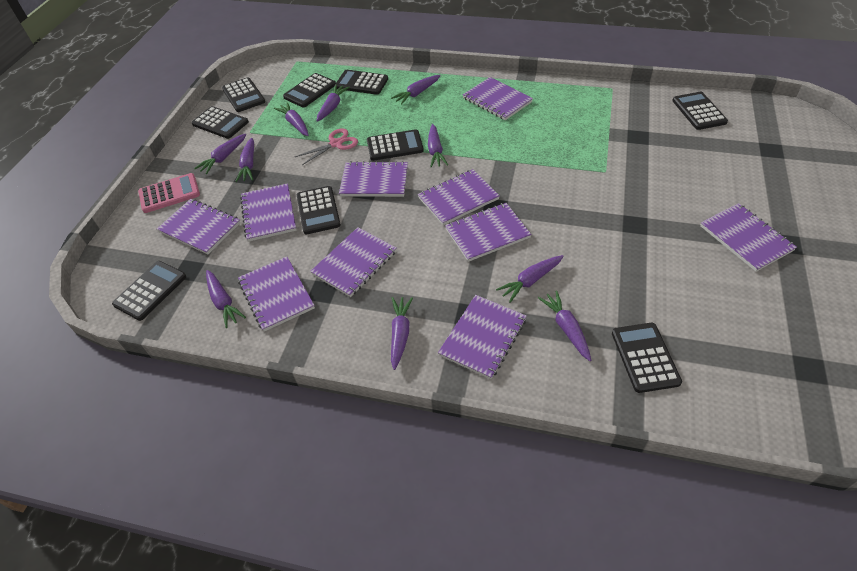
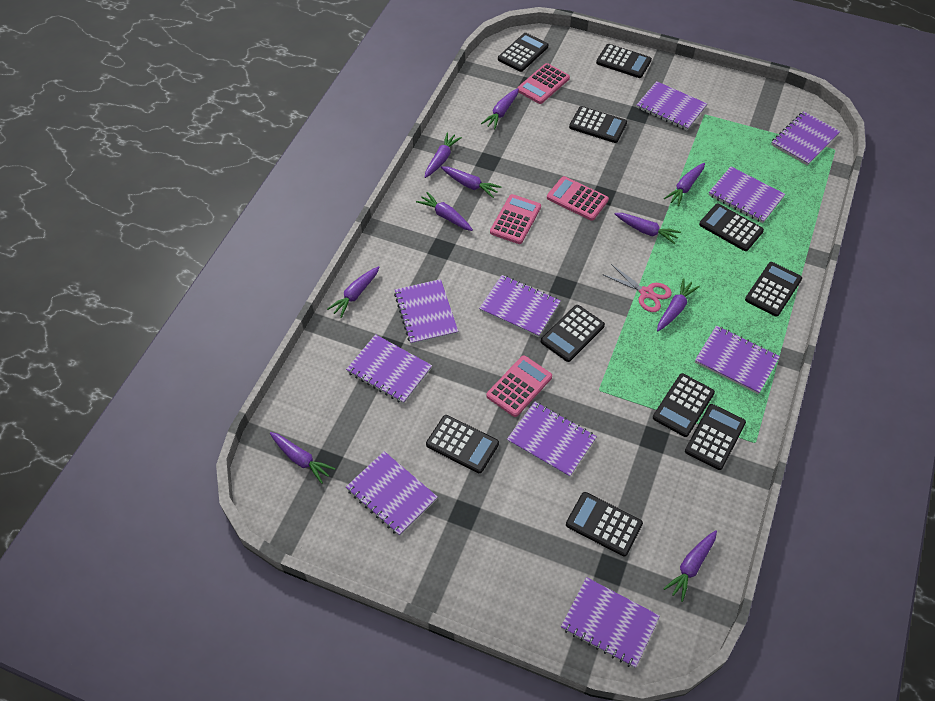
black calculator: [112,261,186,321] [192,106,249,139] [222,78,265,112] [283,73,336,108] [297,186,341,234] [335,70,388,95] [367,129,424,161] [612,323,682,393] [672,92,728,130] = 9 -> [426,415,499,473] [498,33,548,72] [541,305,605,362] [566,492,643,556] [569,106,627,143] [596,44,652,78] [653,373,715,437] [685,404,746,470] [699,203,764,251] [745,262,802,317] = 10
pink calculator: [138,173,200,213] = 1 -> [486,355,552,417] [490,194,541,244] [517,63,570,104] [547,176,609,221] = 4

